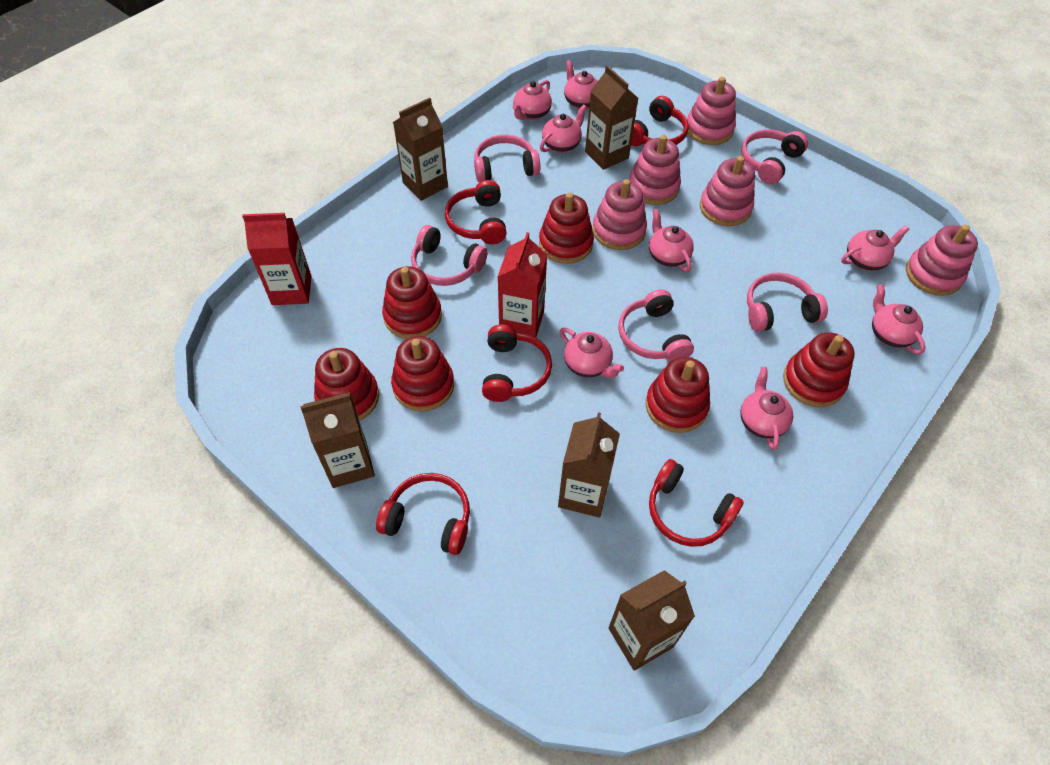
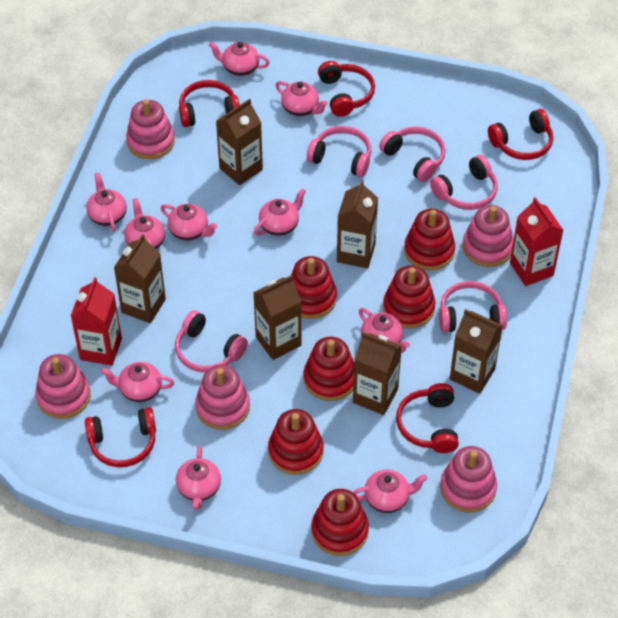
brown carton: [300,392,375,488] [393,98,448,201] [558,412,620,518] [585,66,638,170] [609,570,695,671] = 5 -> [114,234,166,323] [216,99,263,185] [253,275,302,360] [337,180,378,268] [353,332,402,415] [450,309,503,394] = 6
pink teapot: [512,80,552,120] [540,105,587,153] [560,328,624,378] [564,60,598,109] [649,209,694,272] [740,367,793,450] [841,225,910,271] [872,284,925,355] = 8 -> [86,172,127,232] [101,362,175,402] [125,198,165,249] [161,204,217,241] [176,446,221,510] [209,42,270,76] [254,188,306,236] [275,81,328,116] [353,470,427,513] [359,308,410,353] = 10

